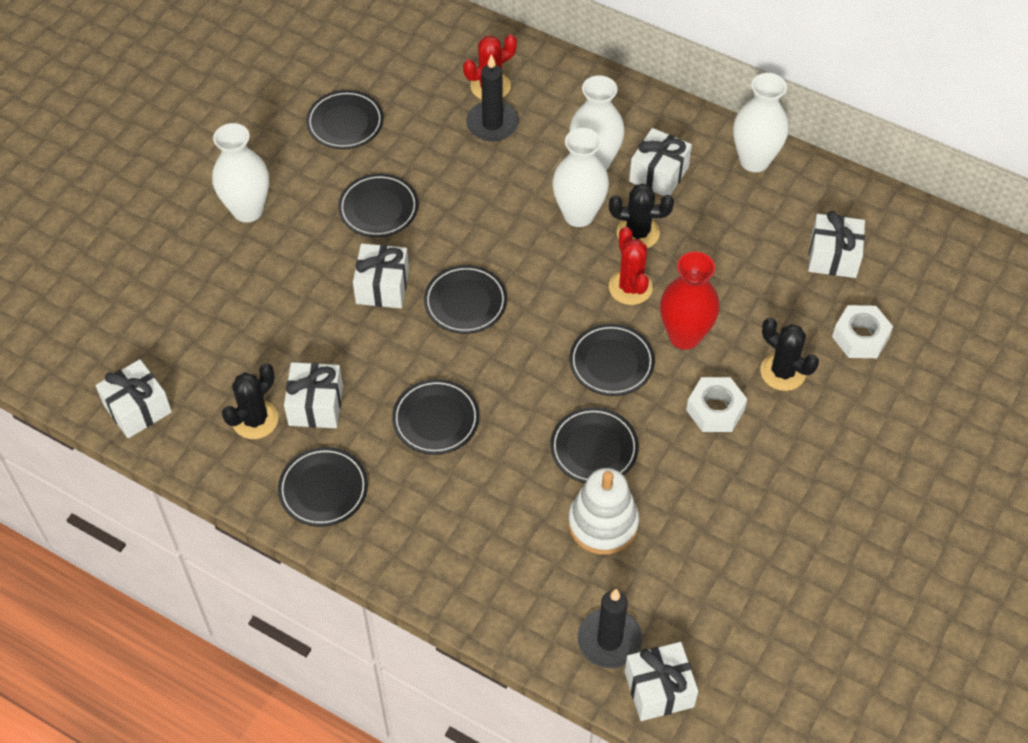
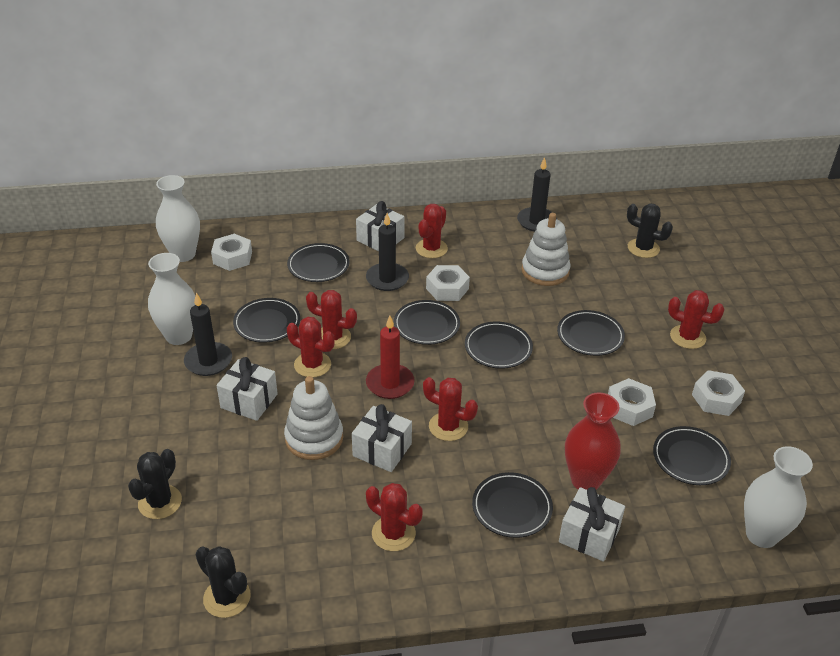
black candle: [466,54,519,141] [577,589,643,668] = 2 -> [184,293,232,376] [366,213,409,291] [517,157,557,232] = 3
red cactus: [463,34,517,99] [609,227,653,305] = 2 -> [287,317,335,377] [306,290,357,349] [366,483,422,551] [416,204,448,258] [423,377,478,441] [668,290,725,349] = 6
red candle: none = 0 -> [366,316,415,399] = 1
white gift: [96,359,172,438] [284,362,343,428] [353,244,409,308] [625,642,698,721] [629,128,692,196] [808,211,865,278] = 6 -> [217,357,278,421] [352,404,412,472] [356,201,405,251] [559,487,625,562] = 4
white nut: [686,377,747,432] [832,305,893,358] = 2 -> [211,234,252,271] [426,265,470,301] [608,378,656,426] [692,370,745,416] = 4
white stacking toy: [568,468,639,555] = 1 -> [284,376,343,460] [522,213,571,286] = 2
white vase: [212,123,269,222] [552,128,609,227] [569,75,625,171] [733,73,789,172] = 4 -> [148,253,195,345] [156,175,200,262] [744,446,813,548] = 3

